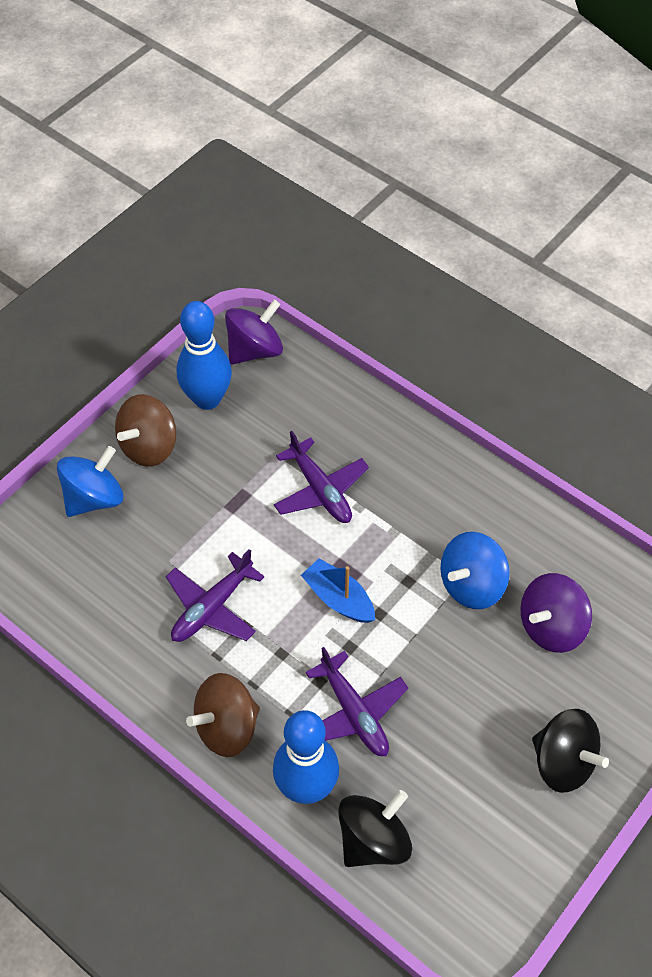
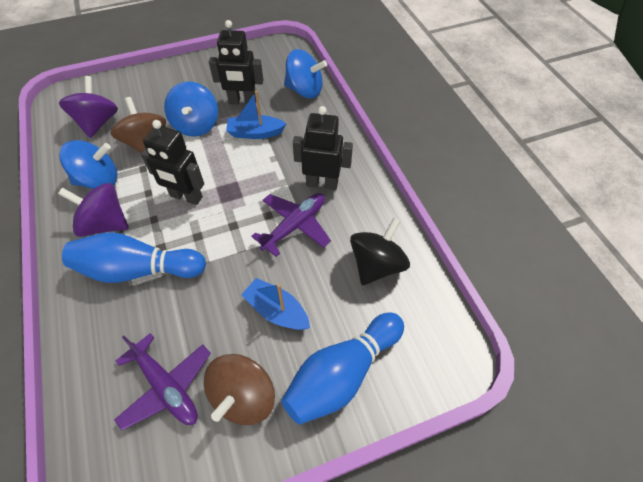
black robot: none = 0 -> [141,120,204,205] [209,20,263,104] [293,106,353,190] = 3
black spinning top: [338,790,412,867] [532,709,609,793] = 2 -> [350,218,410,285] = 1
blue boat: [301,558,375,623] = 1 -> [226,90,286,139] [241,278,310,330] = 2
blue spinning top: [57,446,123,517] [440,532,510,609] = 2 -> [59,140,117,189] [164,82,218,137] [284,49,327,99] = 3
purple plane: [166,549,265,642] [274,431,369,523] [306,647,408,756] = 3 -> [114,333,211,430] [251,193,331,257] = 2

